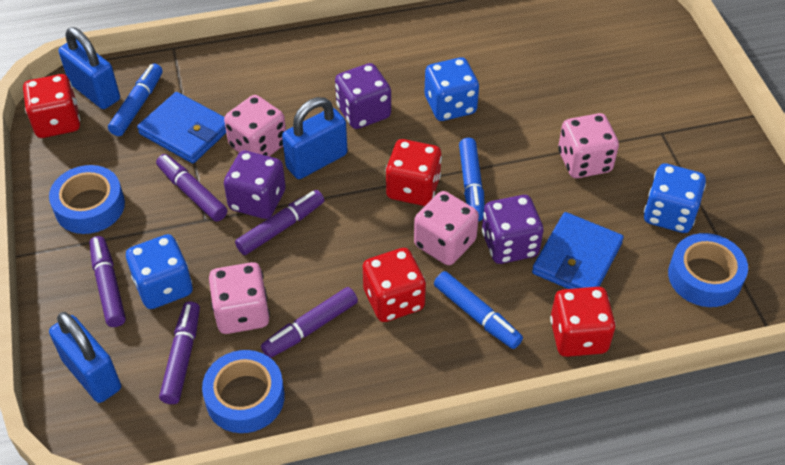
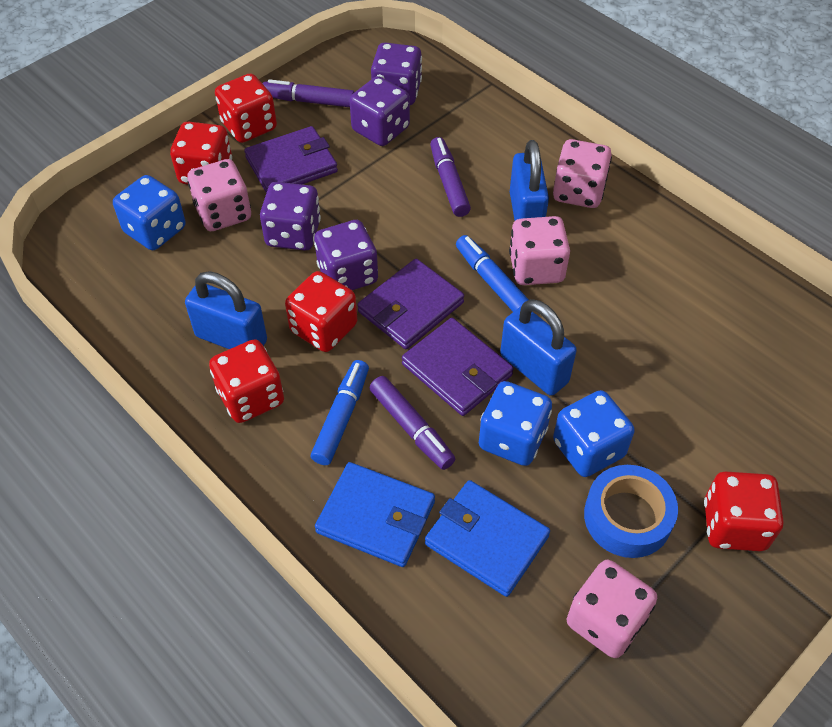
blue marker: [108,63,163,136] [434,271,523,349] [459,138,485,221] = 3 -> [311,360,369,465] [456,235,529,312] = 2
blue tape: [49,165,125,234] [202,350,285,433] [668,233,748,307] = 3 -> [584,465,678,558] = 1
purple dice: [224,151,286,219] [335,63,391,129] [482,195,544,264] = 3 -> [260,182,321,251] [314,220,378,290] [350,76,410,146] [371,42,422,105] = 4
purple marker: [89,236,126,327] [156,154,227,222] [159,301,200,404] [235,190,324,255] [261,287,358,358] = 5 -> [263,79,354,107] [370,376,455,470] [430,137,471,217] = 3
purple wallet: none = 0 -> [244,126,338,193] [357,259,464,349] [402,318,514,416] = 3
red dice: [23,74,80,138] [363,248,426,322] [385,139,442,206] [550,287,616,357] = 4 -> [170,121,232,184] [209,339,284,423] [215,73,277,143] [285,271,357,352] [704,471,784,551] = 5

